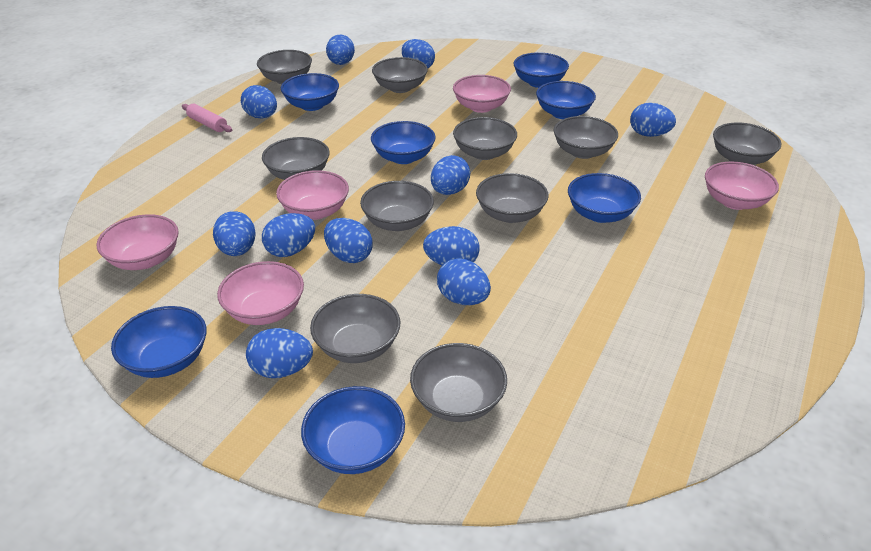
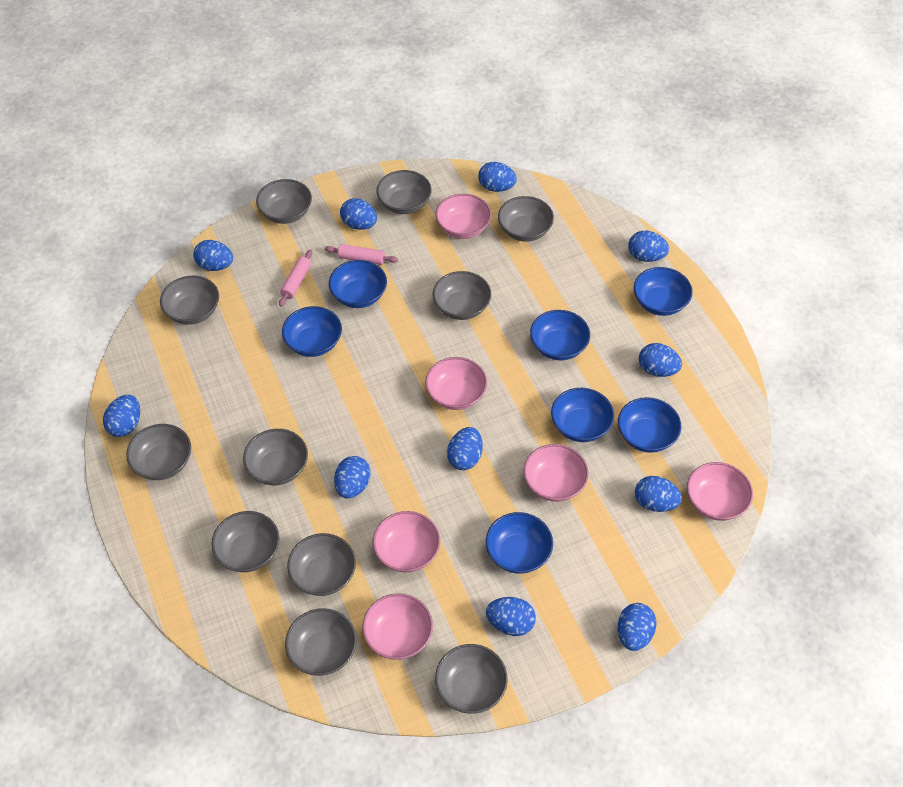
grey bowl: [257,50,312,84] [262,137,330,180] [310,294,401,363] [360,181,434,231] [372,57,428,93] [410,343,507,422] [453,117,517,160] [476,173,549,223] [554,116,618,159] [713,123,782,165] = 10 -> [126,424,191,480] [160,276,219,325] [212,511,279,572] [243,429,308,485] [256,179,312,224] [285,608,356,676] [287,533,356,596] [376,170,432,214] [433,271,491,320] [435,644,508,714] [498,196,554,242] = 11
pink bowl: [97,214,179,270] [217,261,304,325] [276,170,349,220] [453,75,511,113] [705,162,779,210] = 5 -> [362,593,433,660] [373,511,440,572] [425,357,487,410] [436,194,491,239] [523,444,589,502] [687,462,753,521] = 6
pink rolling pin: [182,104,232,132] = 1 -> [279,250,312,307] [325,244,398,265] = 2

